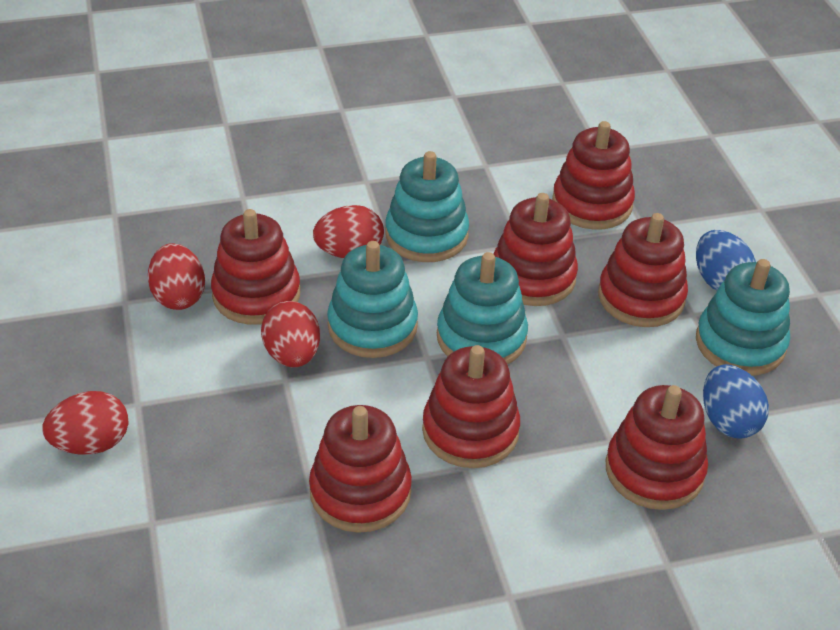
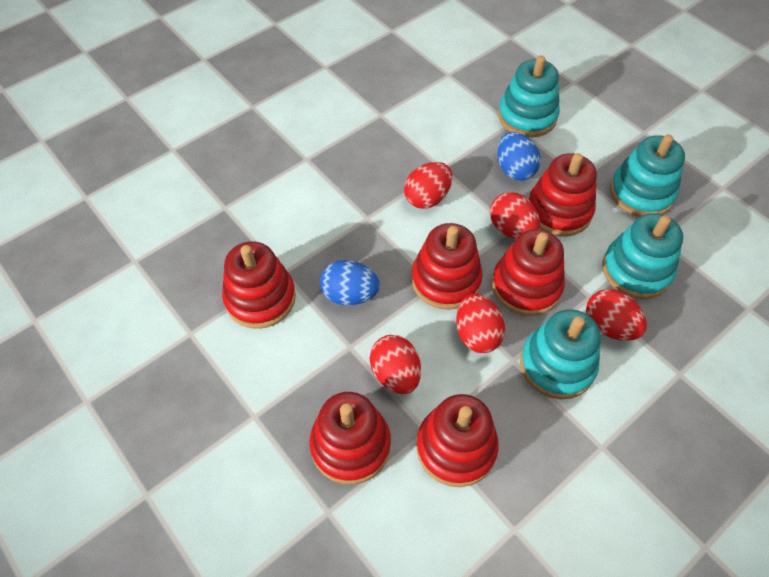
red egg: [42,391,128,455] [148,243,205,310] [261,301,320,367] [313,205,384,258] = 4 -> [370,335,421,394] [404,162,452,209] [456,293,505,353] [490,192,540,239] [586,289,647,341] = 5
red stacking toy: [211,209,300,325] [309,405,412,533] [422,345,520,468] [494,193,578,306] [552,121,635,230] [598,213,688,327] [606,385,708,510] = 7 -> [222,241,296,329] [309,392,391,485] [412,223,483,310] [416,394,499,487] [492,229,565,316] [528,153,597,237] = 6

